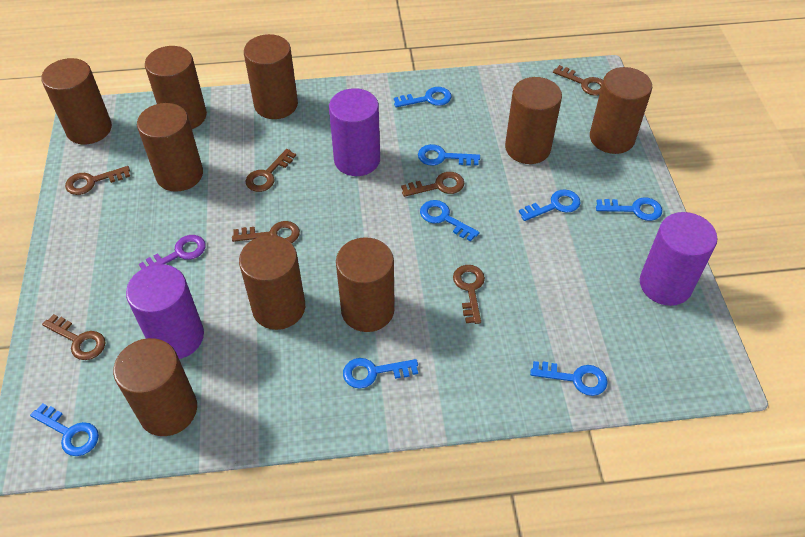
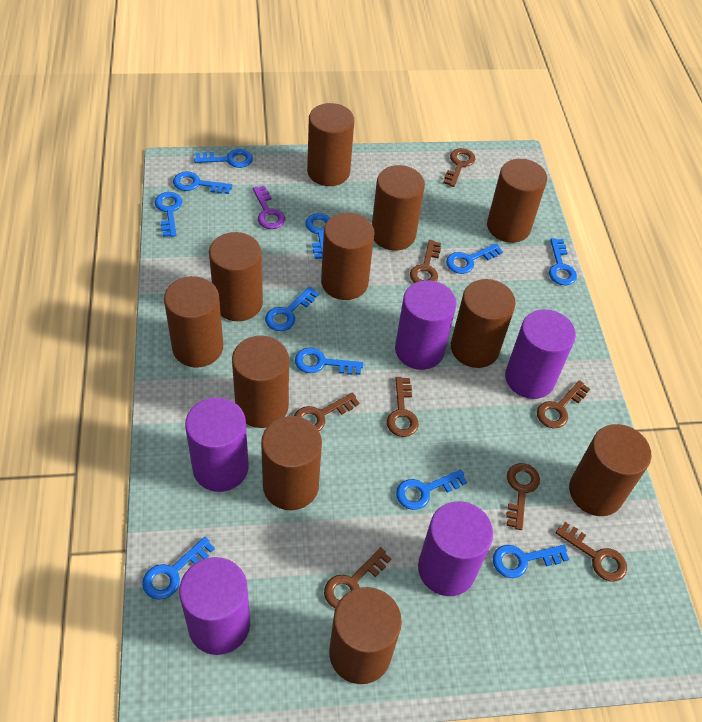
blue key: [30,403,99,456] [343,358,418,388] [394,87,452,107] [418,144,480,166] [420,200,480,241] [519,189,580,221] [530,361,608,396] [596,197,662,221] = 8 -> [142,537,215,600] [155,192,182,237] [173,171,233,194] [194,149,253,168] [265,287,319,331] [295,348,363,375] [305,213,330,259] [396,469,467,510] [446,243,503,274] [493,545,569,578] [549,238,577,285] = 11
brown cylinder: [41,58,112,145] [113,338,197,436] [137,103,203,192] [145,46,207,129] [239,235,305,330] [244,34,298,119] [336,237,395,332] [505,77,562,164] [590,67,652,154] = 9 -> [164,276,223,367] [209,232,263,321] [232,336,289,428] [261,416,322,510] [307,103,354,186] [321,212,375,300] [329,587,402,684] [372,165,425,251] [451,279,516,368] [487,159,547,243] [569,424,651,516] = 11
brown key: [42,314,106,360] [65,166,130,195] [232,221,300,243] [246,149,296,192] [401,172,464,197] [453,265,485,324] [553,65,603,96] = 7 -> [294,392,359,431] [324,547,391,609] [387,377,419,437] [410,240,441,283] [443,148,475,187] [506,463,540,530] [537,380,590,428] [556,522,627,582] = 8
purple cylinder: [126,264,204,359] [329,88,380,176] [640,212,717,306] = 3 -> [179,557,250,655] [185,397,248,492] [395,280,456,370] [418,501,493,596] [505,309,576,399] = 5

